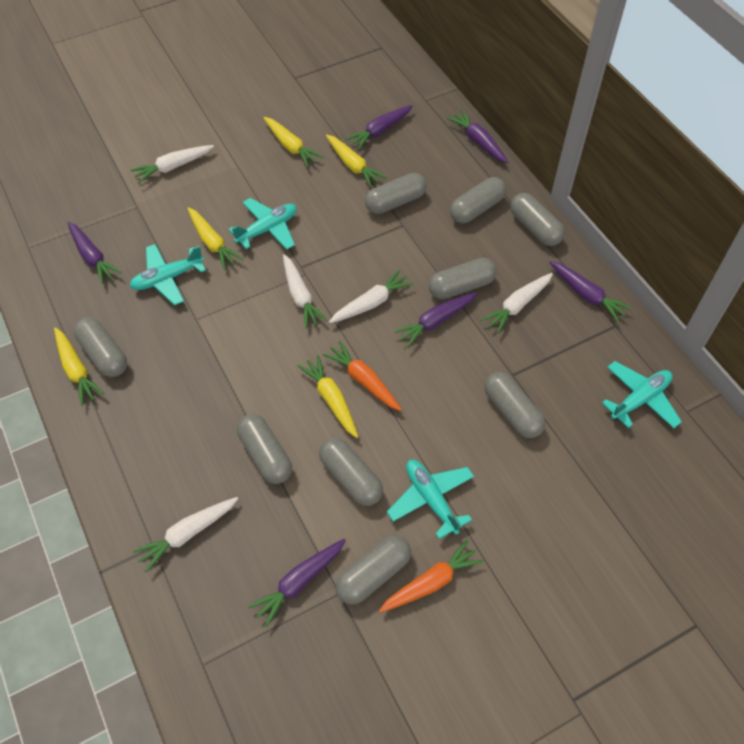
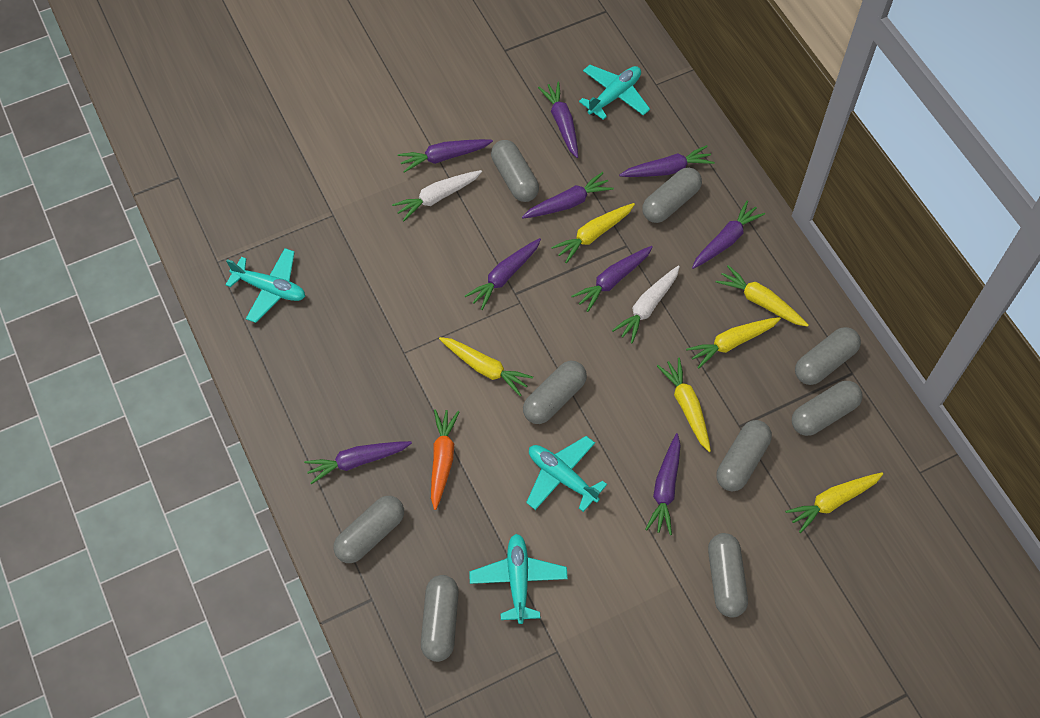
orange carrot: [323,341,402,411] [379,539,484,613] = 2 -> [431,409,459,510] = 1
purple carrot: [67,222,122,284] [248,539,346,628] [345,105,413,150] [393,292,477,348] [447,110,508,163] [549,261,632,322] = 6 -> [304,441,412,484] [398,139,493,173] [465,238,541,310] [522,172,614,218] [538,82,578,158] [571,246,653,312] [619,145,715,177] [645,433,681,535] [692,200,765,269] = 9
white carrot: [131,145,214,183] [133,497,238,572] [283,254,327,329] [329,269,413,323] [481,273,553,334] = 5 -> [392,170,482,222] [612,266,680,343] = 2
yellow carrot: [54,327,105,406] [187,207,243,270] [263,117,323,167] [297,355,358,438] [326,134,387,188] = 5 -> [439,337,533,396] [551,203,635,264] [657,358,711,452] [686,317,781,369] [716,265,808,327] [785,472,883,533] = 6

